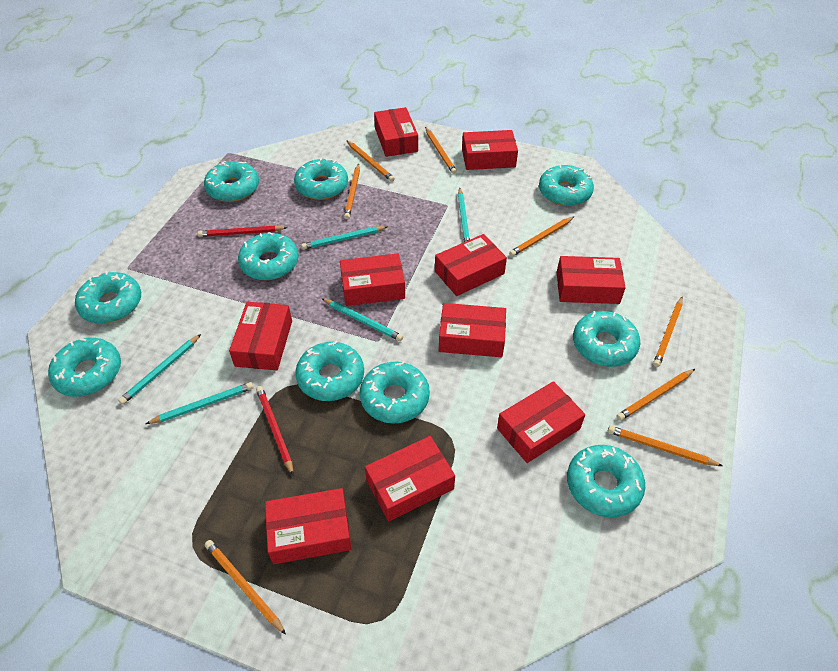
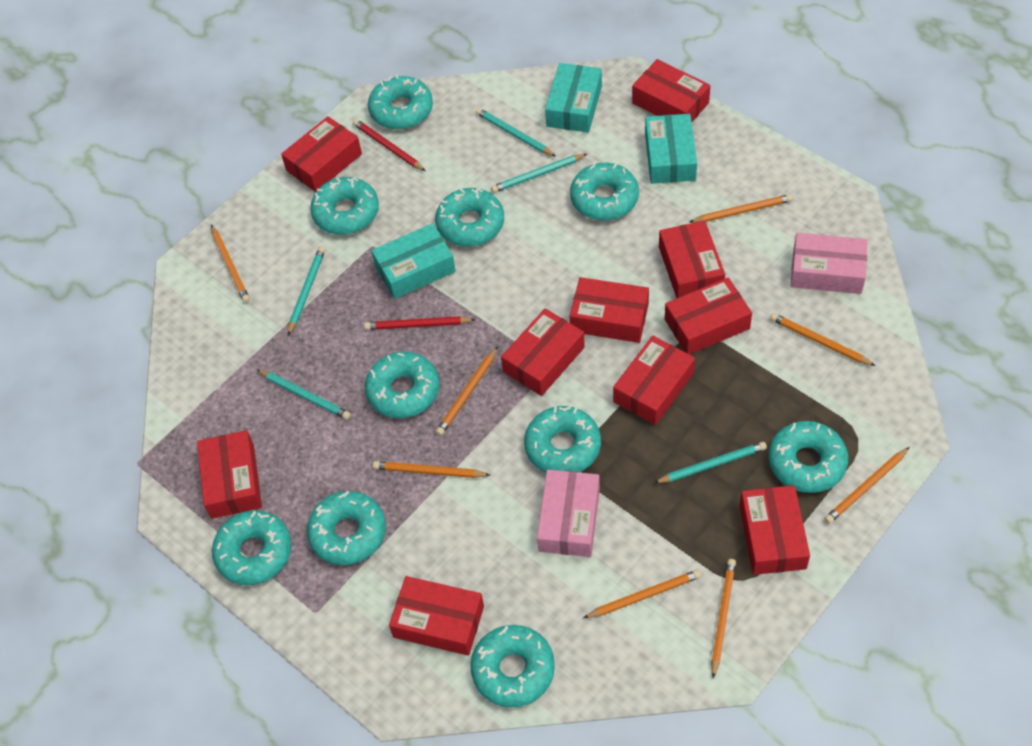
pink box: none = 0 -> [537,470,600,557] [791,233,868,294] = 2
turquoise box: none = 0 -> [371,223,456,299] [545,63,602,132] [645,114,697,184] = 3

